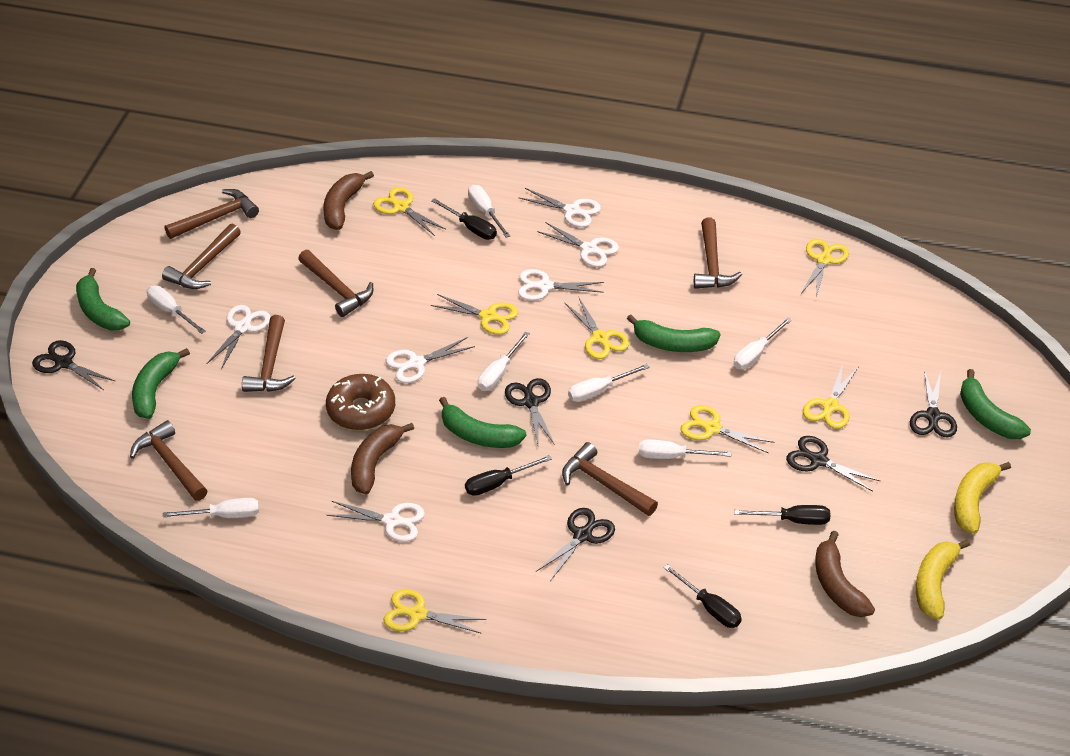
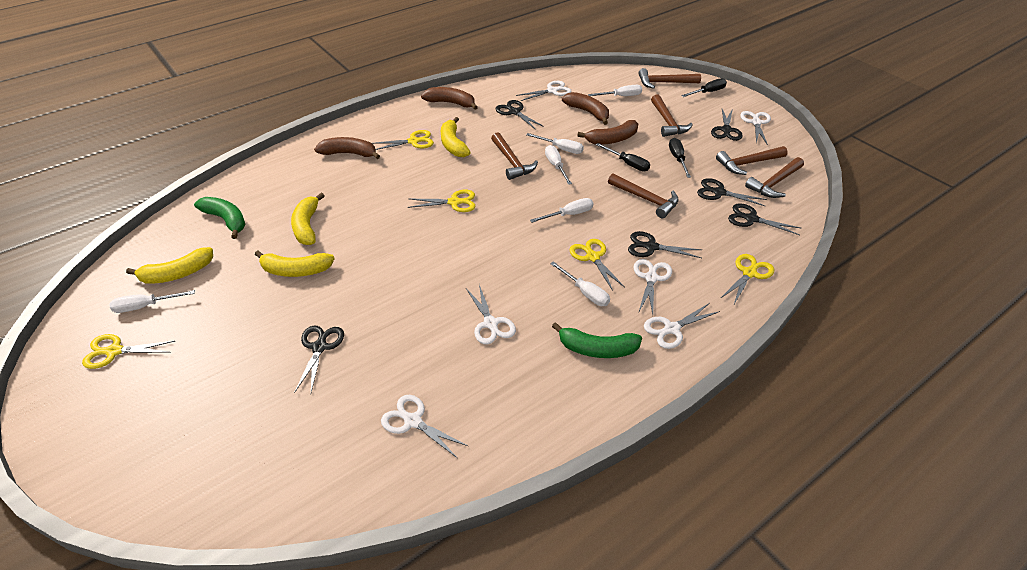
black scissors: [32,340,115,390] [505,378,555,445] [536,508,615,581] [786,436,880,492] [910,370,957,437] = 5 -> [294,326,344,393] [495,100,544,130] [628,231,702,258] [697,178,767,206] [711,108,743,141] [728,203,802,235] = 6
black screwdriver: [431,198,497,240] [465,455,552,496] [663,564,742,628] [734,505,830,525] = 4 -> [596,143,650,171] [669,138,691,178] [681,78,727,97] = 3
brown banana: [323,171,374,230] [351,423,414,495] [815,530,875,617] = 3 -> [314,137,380,159] [421,87,478,110] [562,92,609,125] [577,120,638,145] = 4
brown donut: [326,374,395,430] = 1 -> none = 0
brown hammer: [130,420,208,501] [162,224,241,289] [165,189,259,239] [242,315,296,392] [298,250,373,317] [562,442,658,516] [694,218,742,289] = 7 -> [491,132,538,180] [608,173,679,218] [638,68,701,89] [651,94,693,137] [716,146,788,175] [745,157,804,198] = 6
green banana: [76,268,130,331] [132,348,190,419] [439,397,527,448] [627,314,721,352] [960,369,1031,439] = 5 -> [194,197,246,239] [552,322,642,358] = 2
white screwdriver: [147,285,206,334] [163,498,259,518] [468,185,510,238] [478,332,530,391] [568,364,650,402] [639,440,732,459] [734,318,792,370] = 7 -> [109,290,195,313] [526,133,584,154] [530,198,594,223] [545,145,572,185] [550,261,610,306] [588,85,642,96] = 6
yellow banana: [916,539,970,620] [954,462,1011,534] = 2 -> [126,247,213,284] [255,251,335,277] [291,193,324,245] [441,117,471,157] = 4
yellow scissors: [373,187,446,236] [384,589,487,634] [431,294,518,335] [565,298,629,359] [681,405,774,453] [801,239,849,297] [803,363,858,429] = 7 -> [82,334,175,369] [372,130,434,150] [408,190,475,212] [569,239,625,291] [721,254,774,306] = 5

